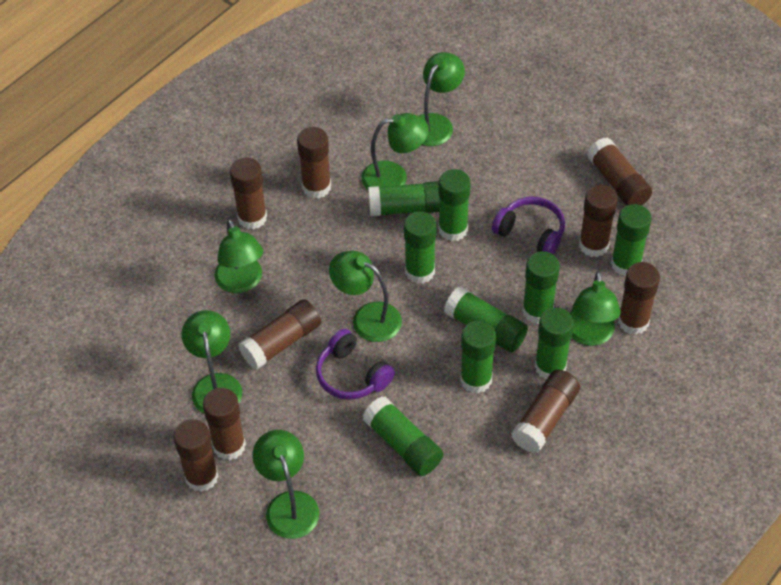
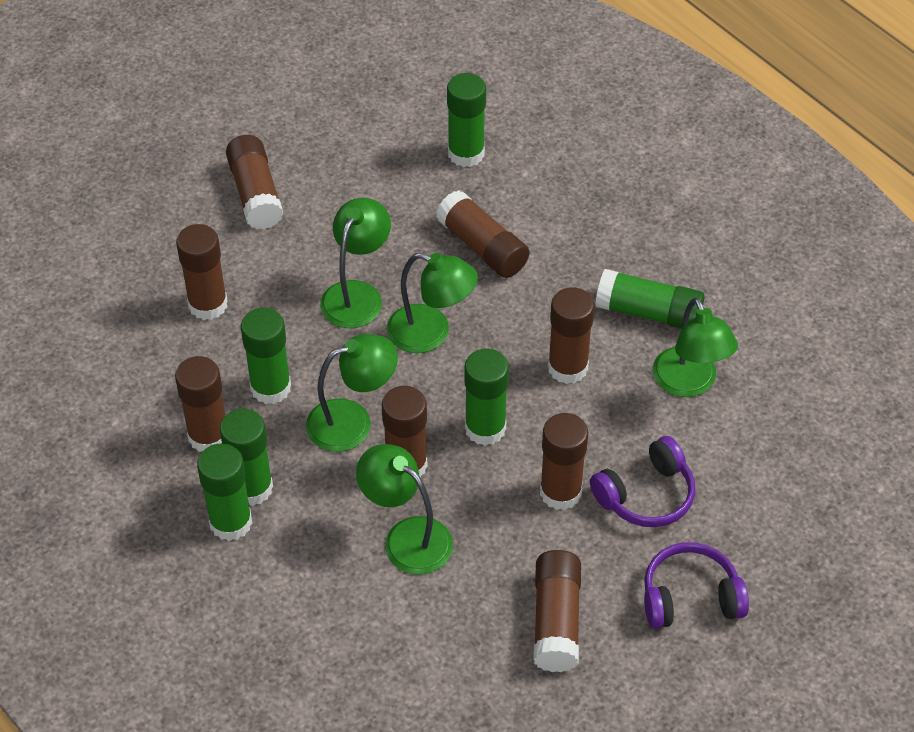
brown glue stick: [173,419,219,492] [203,388,246,460] [230,158,267,229] [238,299,321,369] [297,127,331,198] [511,369,580,453] [579,185,618,257] [587,137,652,206] [618,262,660,335] = 9 -> [175,356,225,452] [176,224,228,320] [226,135,283,229] [382,386,427,478] [436,190,530,278] [533,550,581,672] [540,413,588,510] [548,287,595,384] = 8
green glue stick: [363,397,443,476] [368,181,440,216] [404,211,436,284] [438,169,471,241] [444,287,528,352] [460,321,496,393] [522,251,560,324] [535,308,574,379] [611,204,652,277] = 9 -> [197,443,252,541] [220,409,273,506] [241,308,291,404] [447,73,486,167] [464,348,509,446] [595,269,705,329] = 6
green lamp: [182,310,242,413] [215,219,263,293] [253,430,319,539] [329,251,402,342] [361,113,429,190] [419,52,465,146] [570,271,621,346] = 7 -> [306,334,398,452] [320,198,391,328] [356,444,453,574] [387,253,478,353] [653,297,738,397] = 5

